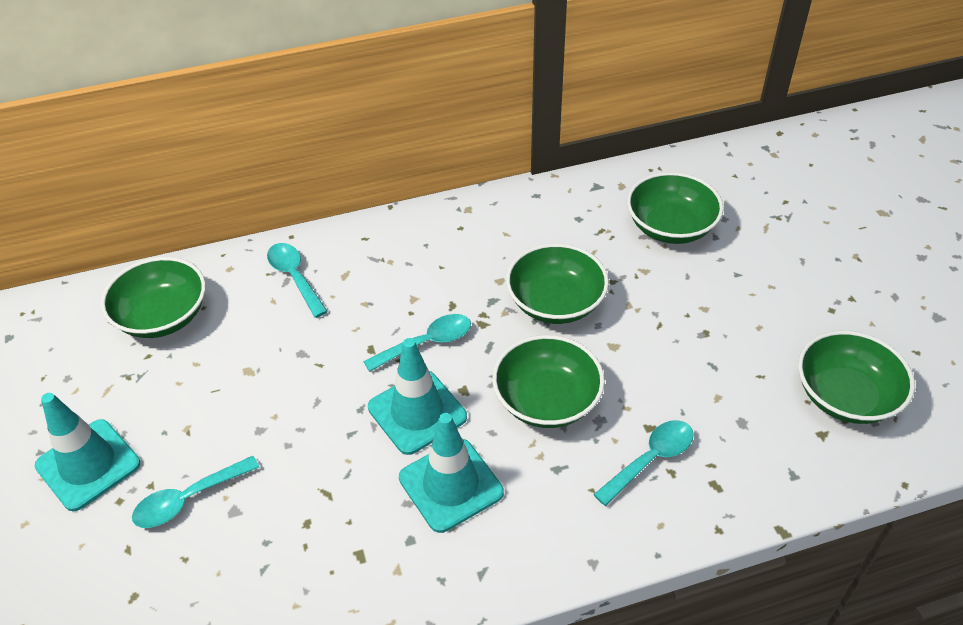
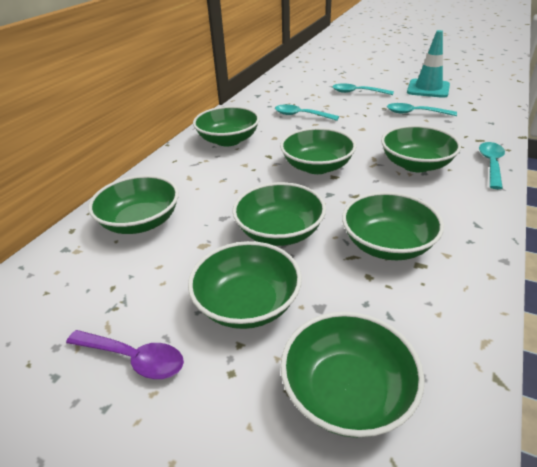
green bowl: [101,257,206,338] [492,335,605,428] [506,244,609,324] [627,172,724,244] [798,331,915,424] = 5 -> [88,175,179,234] [188,241,302,329] [193,106,260,146] [232,182,326,246] [280,127,356,174] [280,312,425,438] [342,192,444,260] [381,125,461,172] = 8
purple spoon: none = 0 -> [66,330,184,379] = 1
turquoise traffic cone: [35,393,141,511] [368,338,467,455] [399,413,504,533] = 3 -> [407,30,450,98] = 1

